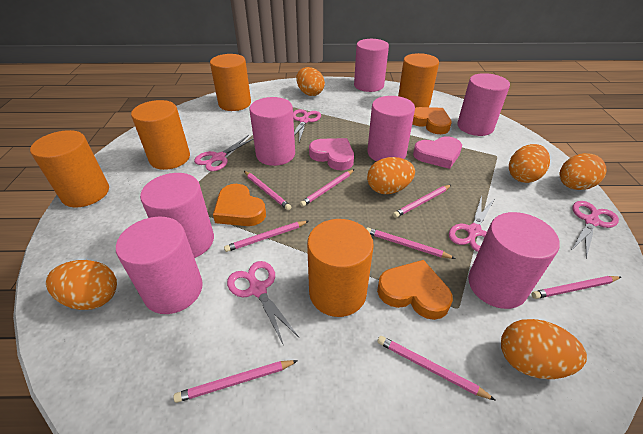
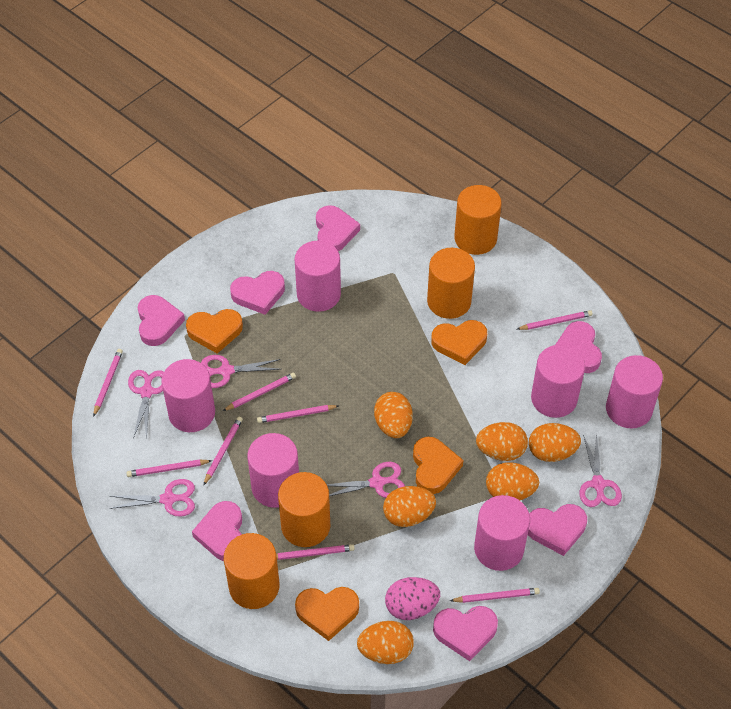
orange cylinder: [30,130,109,207] [131,100,190,170] [210,54,251,111] [307,219,374,317] [398,53,439,108] = 5 -> [224,533,279,609] [278,472,330,547] [427,248,475,319] [454,185,502,255] = 4
orange heart: [213,184,266,226] [377,260,453,320] [412,107,452,134] = 3 -> [186,309,243,354] [295,587,359,641] [413,437,463,494] [431,320,487,365] = 4
pink cylinder: [116,217,203,314] [140,173,214,258] [250,97,295,166] [354,39,389,92] [367,96,415,161] [457,73,510,136] [468,212,560,309] = 7 -> [161,359,215,432] [247,433,299,508] [295,241,341,312] [474,495,530,571] [531,345,585,418] [606,355,663,428] = 6
pink egg: none = 0 -> [385,577,440,620] = 1
pink heart: [309,138,354,170] [413,136,462,169] = 2 -> [138,295,185,346] [192,501,242,561] [230,271,285,315] [316,205,360,252] [433,606,498,661] [528,504,587,556] [555,321,602,373] = 7

